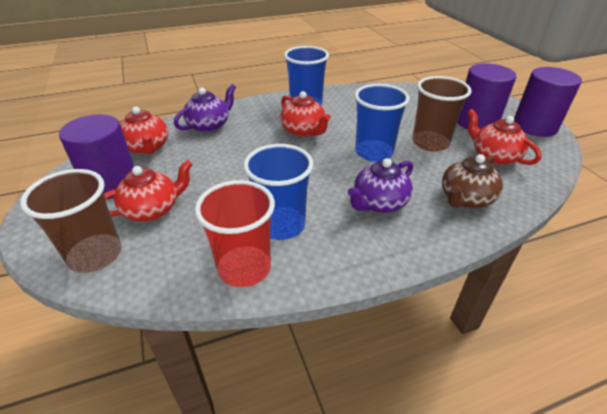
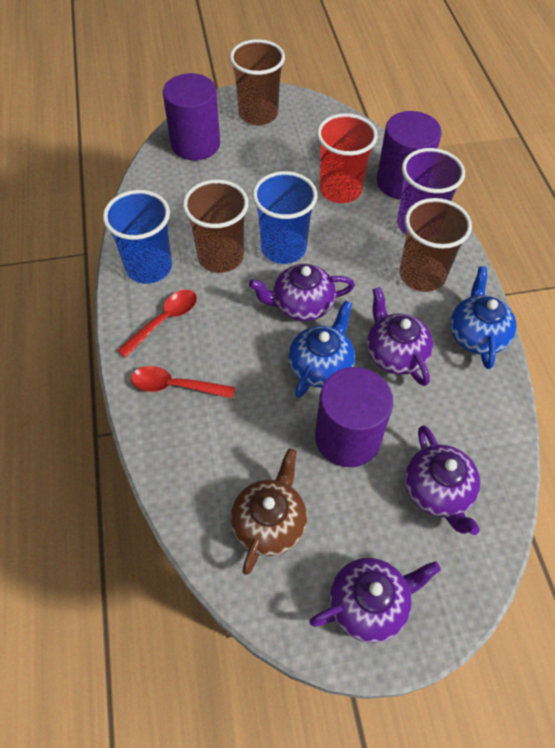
blue cup: [243,144,313,240] [284,46,329,106] [354,84,410,162] = 3 -> [103,190,172,284] [253,171,318,264] = 2
blue teapot: none = 0 -> [289,300,355,398] [450,267,517,369] = 2
brown cup: [20,169,122,273] [412,76,472,152] = 2 -> [183,179,249,273] [230,39,285,125] [400,198,472,292] = 3
purple cup: none = 0 -> [397,148,465,235] = 1
purple teapot: [174,84,236,133] [348,158,413,213] = 2 -> [249,264,355,321] [309,558,441,643] [367,287,433,386] [405,425,480,535] = 4
red spoon: none = 0 -> [117,290,197,358] [131,366,235,399] = 2
red teapot: [104,160,193,221] [120,106,168,154] [280,91,331,137] [467,109,542,165] = 4 -> none = 0

